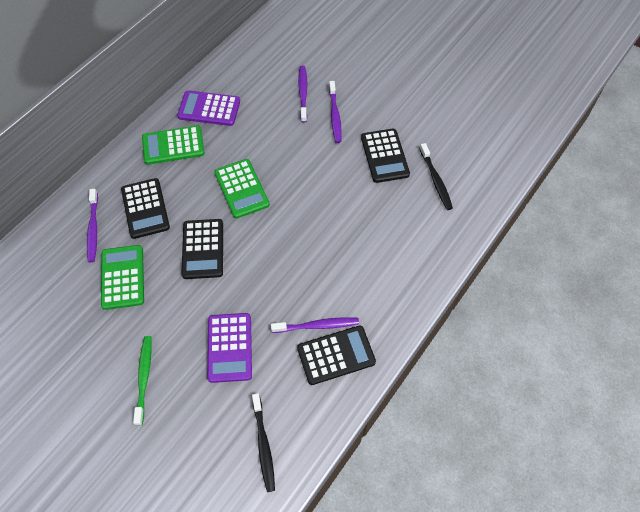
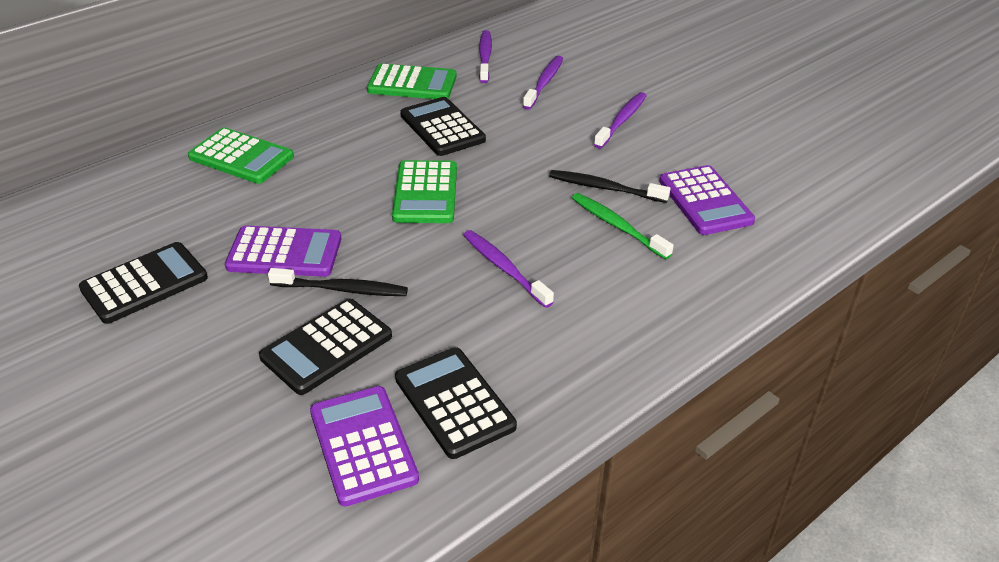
purple calculator: [177,90,240,126] [207,313,252,383] = 2 -> [225,226,341,277] [310,386,419,506] [659,165,755,235] = 3

